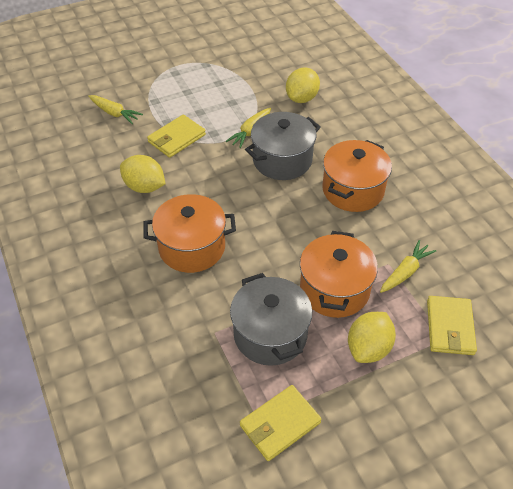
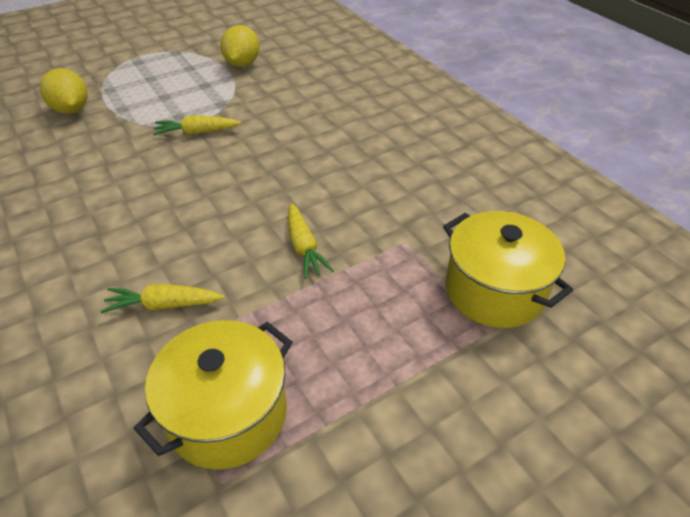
grey pot: [230,273,312,366] [245,112,321,180] = 2 -> none = 0
orange pot: [144,194,236,273] [300,231,378,318] [323,140,392,212] = 3 -> none = 0
yellow lemon: [120,155,166,193] [286,67,320,103] [348,312,396,363] = 3 -> [40,68,88,114] [220,25,259,67] = 2
yellow pot: none = 0 -> [133,320,293,470] [443,211,573,328] = 2
yellow wallet: [147,115,206,158] [240,385,322,461] [427,296,477,355] = 3 -> none = 0

